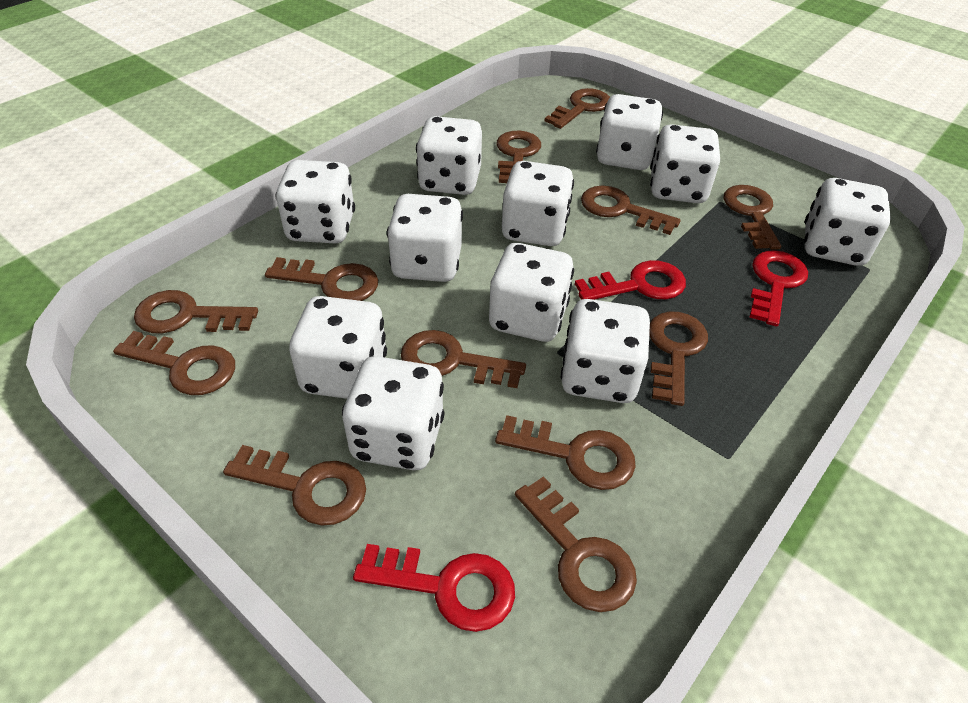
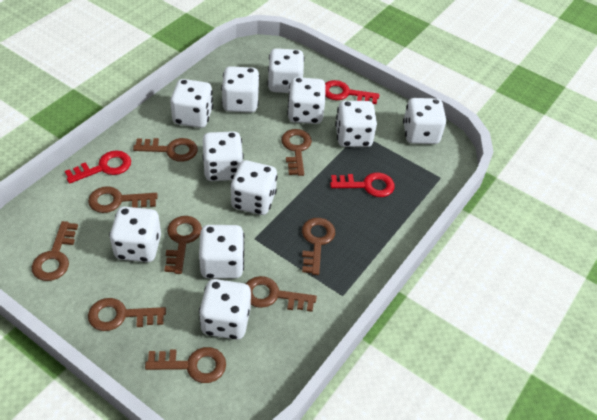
brown key: [113,331,235,395] [134,290,258,333] [223,445,366,526] [265,257,378,301] [401,330,526,388] [495,415,636,490] [496,130,541,183] [515,476,637,612] [545,88,610,129] [581,186,681,235] [649,312,708,406] [724,185,781,250] = 12 -> [32,221,78,281] [88,186,158,213] [88,298,166,331] [133,138,198,162] [145,347,226,383] [164,216,202,274] [246,276,317,312] [281,129,312,176] [302,218,335,275] = 9

